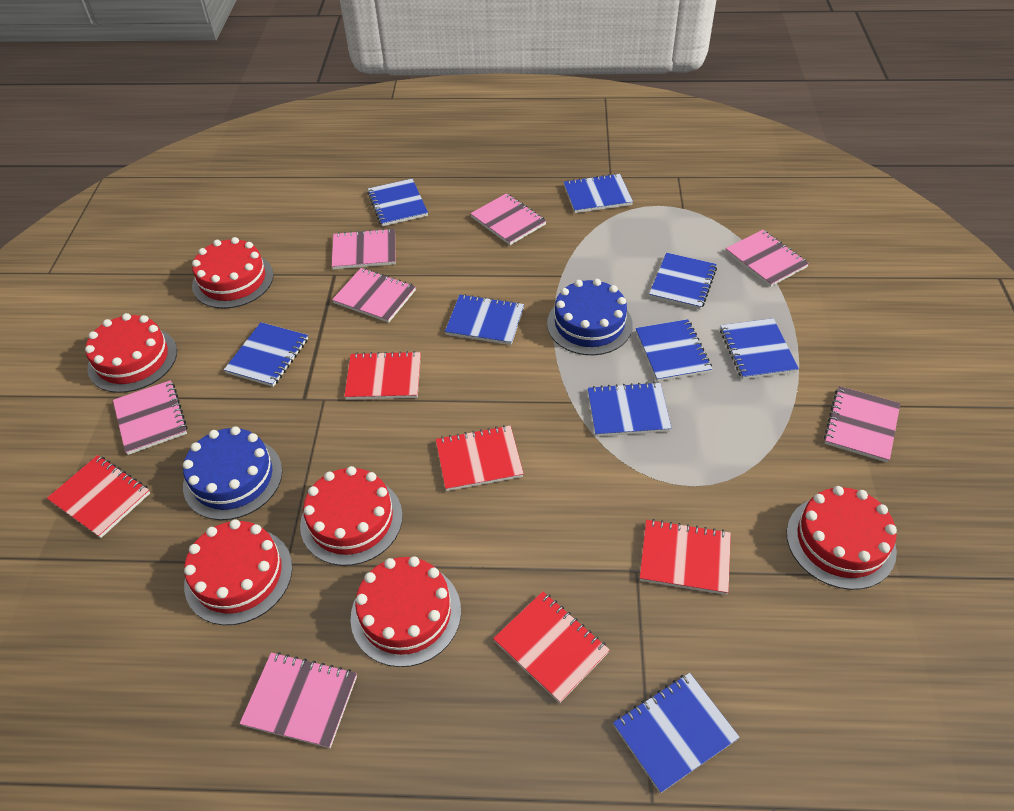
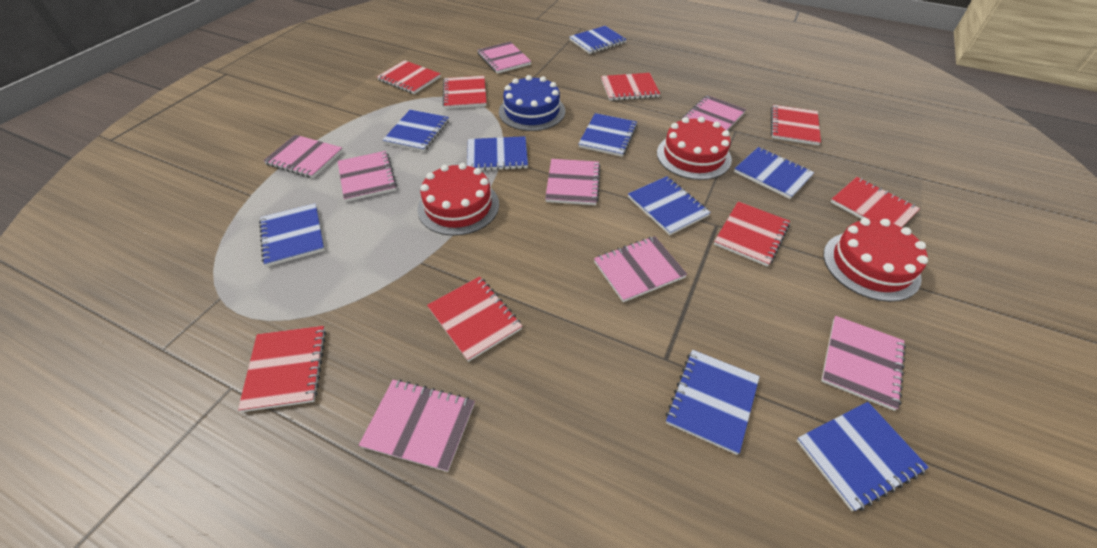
blue cake: [183,426,282,520] [547,279,633,355] = 2 -> [499,75,565,131] = 1
pink notebook: [113,380,188,455] [239,652,357,748] [331,228,396,269] [332,268,416,323] [470,193,546,245] [726,230,809,287] [824,386,900,462] = 7 -> [263,135,343,178] [338,151,397,202] [359,380,475,472] [477,42,531,74] [545,159,601,205] [594,236,687,302] [682,95,746,131] [821,316,906,411] = 8
red cake: [85,313,177,393] [184,519,292,625] [192,237,274,309] [300,466,403,566] [351,556,461,667] [786,486,897,590] = 6 -> [417,163,499,236] [657,117,732,180] [823,218,928,302] = 3
red notebook: [47,455,150,538] [344,351,421,400] [436,425,524,491] [493,591,610,703] [640,519,731,595] = 5 -> [238,326,326,412] [377,60,441,94] [427,276,522,362] [443,76,487,109] [601,73,660,101] [714,201,790,267] [771,105,821,145] [831,177,920,227] = 8

